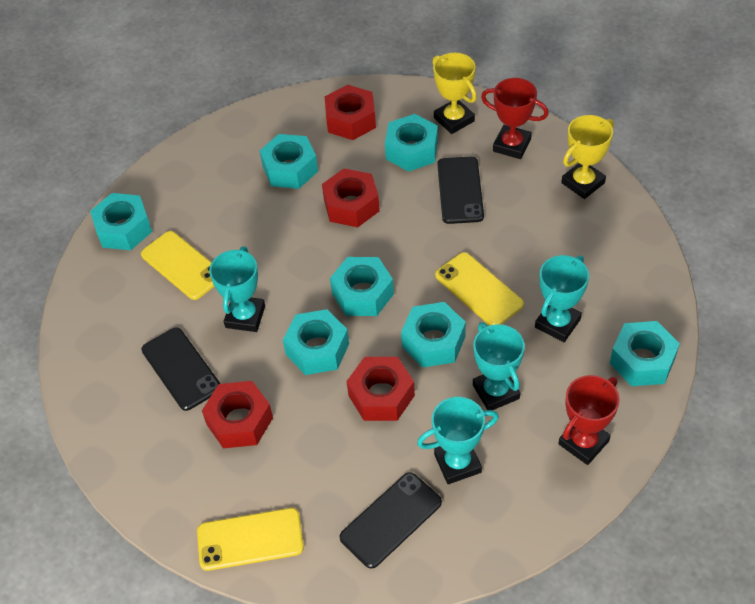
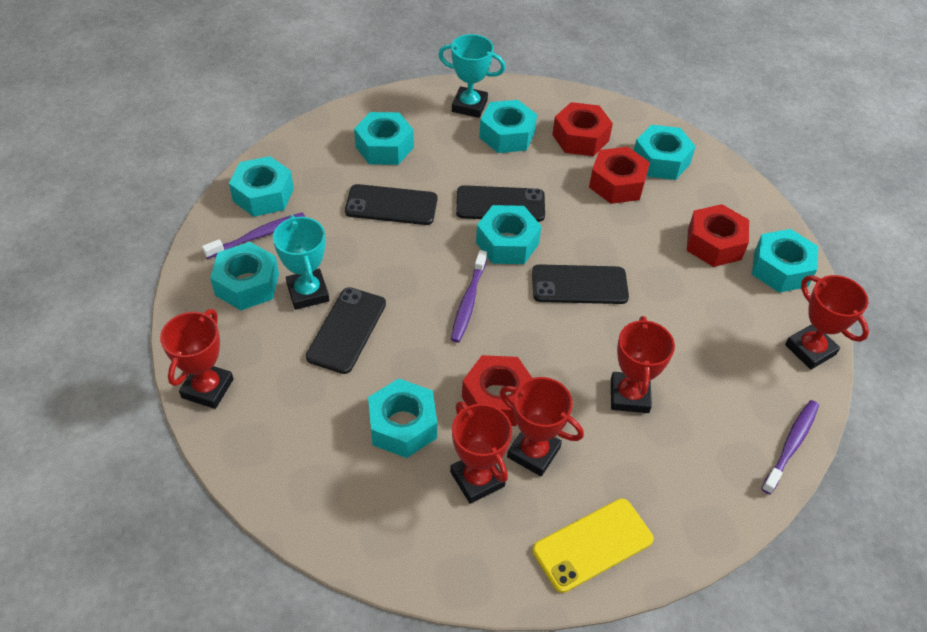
black phone: [141,327,220,411] [339,472,442,569] [437,156,484,224] = 3 -> [306,287,386,374] [345,184,438,225] [456,185,545,222] [532,264,629,304] = 4
purple toothbrush: none = 0 -> [202,213,305,259] [451,250,487,343] [761,400,819,494] = 3
red trophy: [481,78,548,159] [558,375,620,465] = 2 -> [160,309,233,409] [450,401,512,504] [500,377,584,476] [611,316,675,413] [785,275,869,370] = 5
turquoise nut: [90,193,152,250] [260,134,318,189] [283,309,349,375] [330,257,394,316] [385,114,438,172] [401,302,466,367] [610,321,680,386] = 7 -> [210,242,279,310] [229,156,294,217] [354,112,414,165] [368,378,437,458] [476,205,542,264] [479,100,537,153] [634,125,696,180] [752,229,818,293] = 8
turquoise trophy: [209,246,265,332] [417,397,499,484] [473,322,525,410] [535,255,589,342] = 4 -> [273,215,329,310] [439,34,505,118] = 2
yellow phone: [141,231,214,300] [197,508,304,571] [435,252,524,326] = 3 -> [532,498,654,593] = 1
yellow trophy: [433,53,477,134] [561,115,614,199] = 2 -> none = 0

